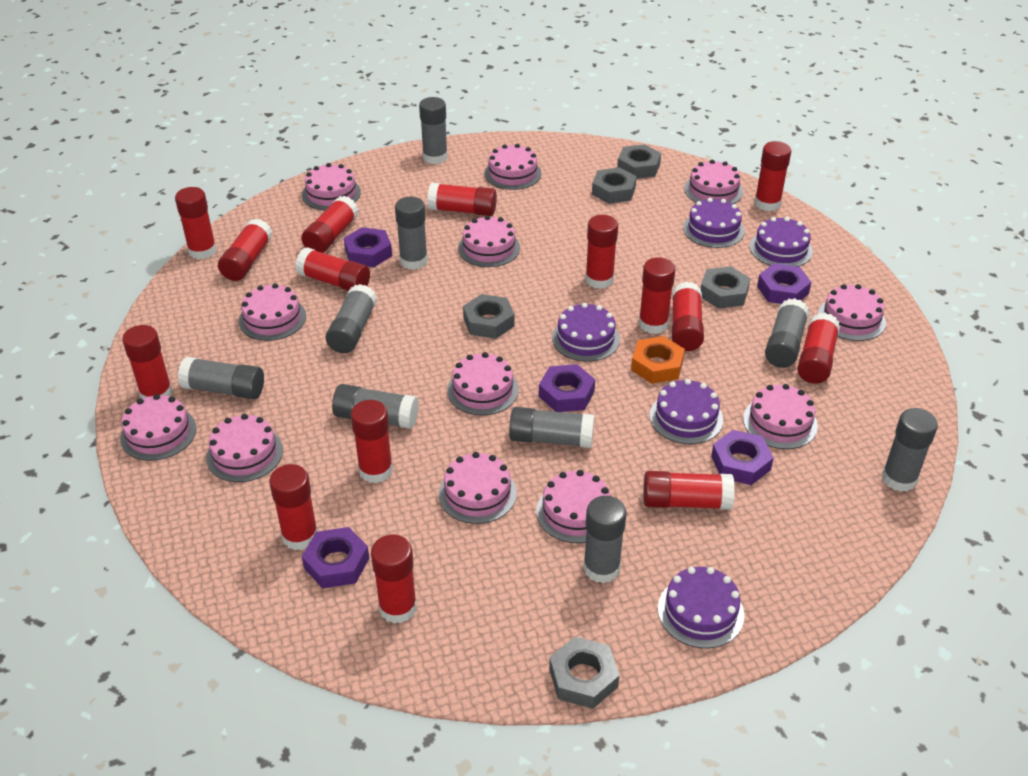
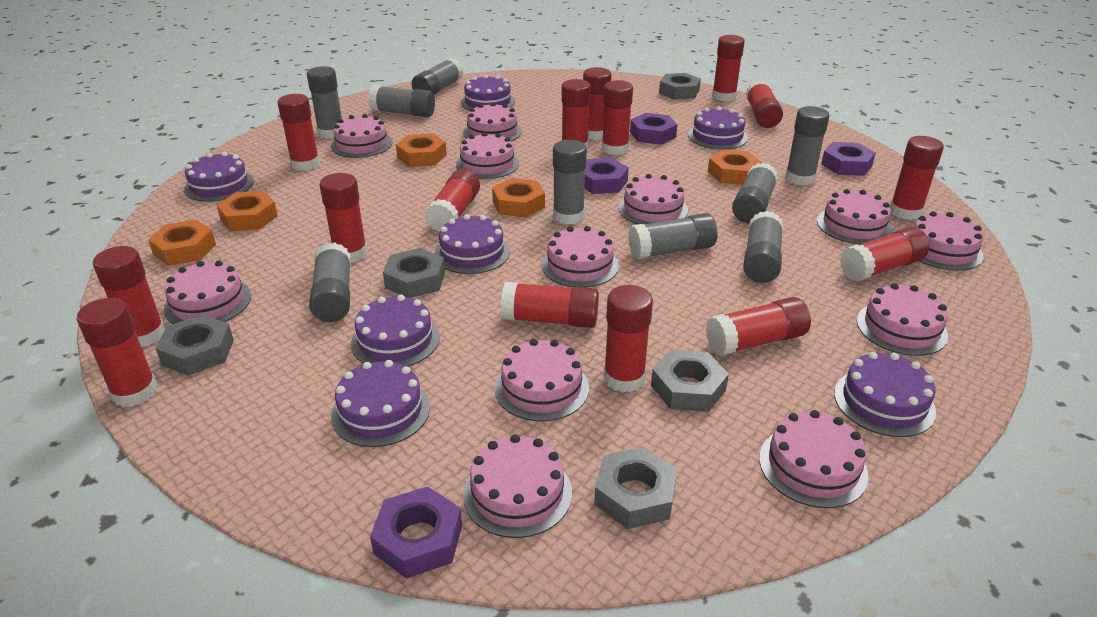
orange nut: [631,336,685,384] = 1 -> [148,220,216,266] [217,191,278,231] [396,133,447,167] [492,178,545,218] [708,149,762,185] = 5
purple cake: [552,303,620,362] [650,379,723,444] [658,567,744,648] [683,198,745,248] [750,217,813,267] = 5 -> [184,152,254,202] [331,360,430,447] [351,295,440,367] [434,214,510,274] [461,75,515,110] [688,107,748,149] [834,352,936,437] = 7
purple nut: [302,527,369,589] [344,227,392,267] [539,364,595,412] [711,430,774,485] [757,263,811,304] = 5 -> [370,486,462,579] [584,158,629,194] [630,113,677,145] [821,142,876,176] = 4

